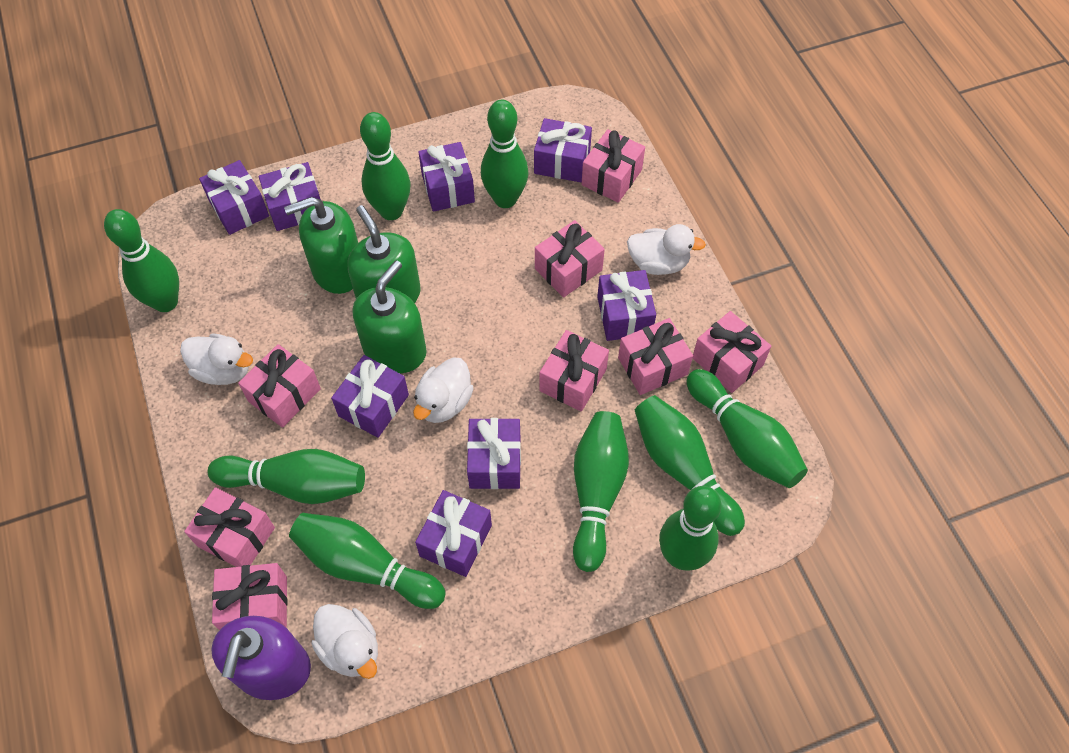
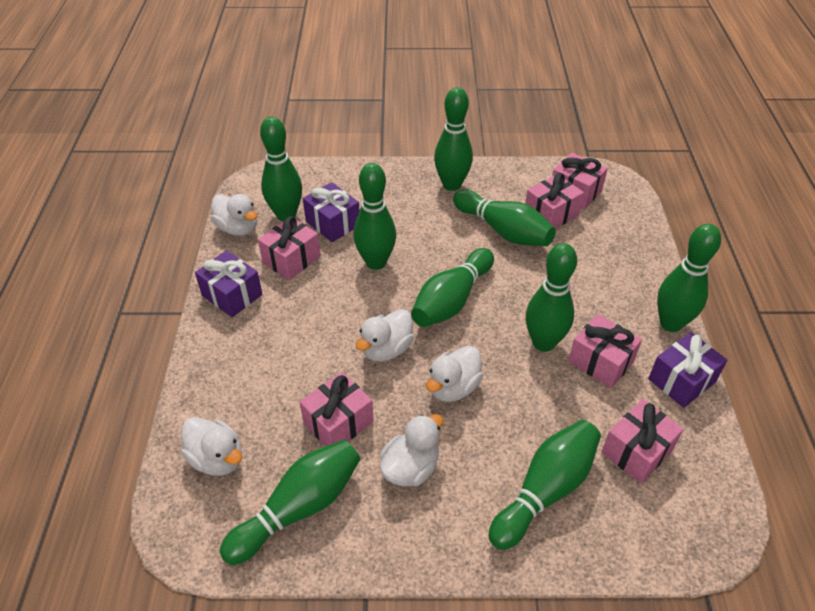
green soap dispenser: [284,197,358,294] [347,205,421,303] [353,260,427,373] = 3 -> none = 0
pink gift: [184,487,275,567] [212,563,288,630] [238,344,321,428] [535,220,605,298] [539,330,609,411] [581,129,645,203] [618,318,693,395] [693,311,771,393] = 8 -> [258,216,321,280] [299,372,374,446] [525,173,584,229] [552,153,608,209] [568,314,642,388] [602,399,684,483] = 6
purple gift: [199,160,269,235] [259,162,321,231] [331,355,409,438] [415,490,492,577] [418,142,475,212] [467,418,521,489] [534,118,592,182] [597,270,656,341] = 8 -> [195,250,262,317] [303,182,360,242] [648,332,728,408] = 3
purple soap dispenser: [211,616,311,700] = 1 -> none = 0
white duck: [180,333,253,385] [311,604,378,679] [413,357,474,423] [627,224,706,275] = 4 -> [181,417,242,476] [211,194,257,236] [356,309,414,362] [379,414,443,486] [426,346,483,402] = 5

